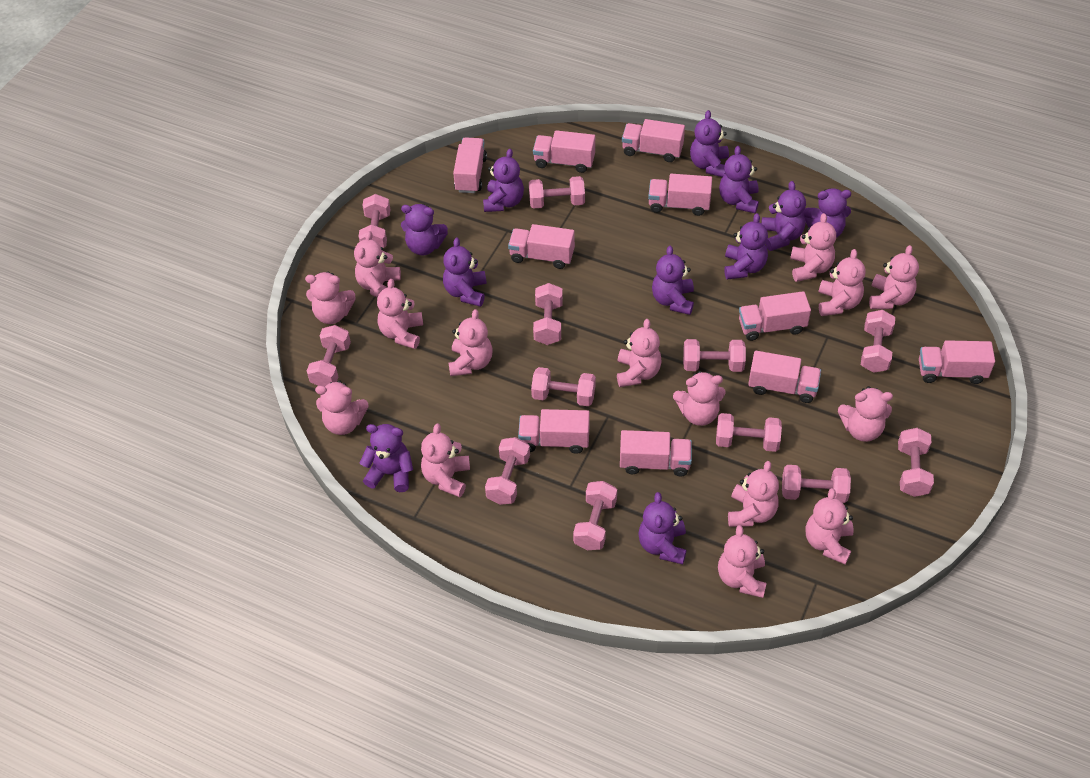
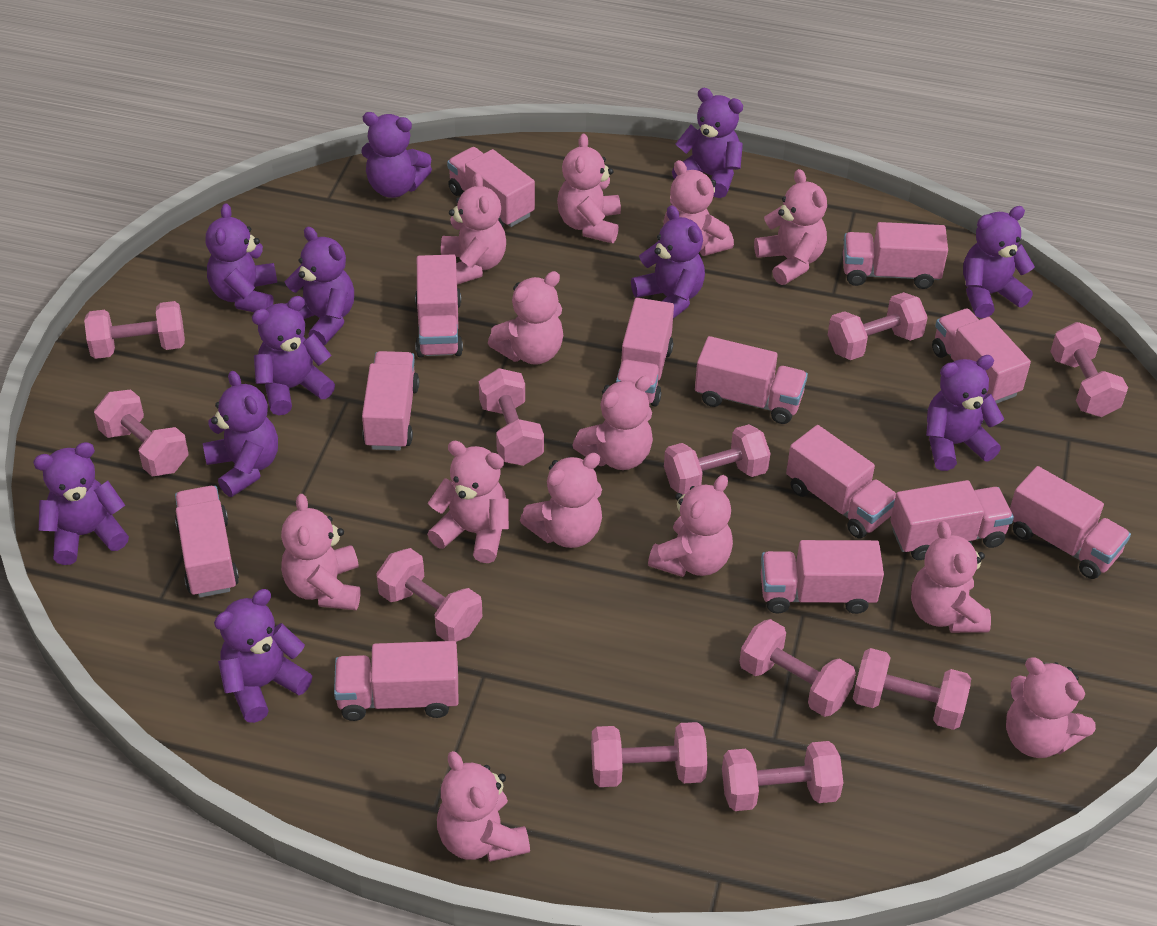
pink dumbbell: [307,325,351,387] [359,194,390,248] [485,437,530,505] [529,176,585,209] [531,367,596,406] [533,283,563,345] [573,481,617,550] [683,339,746,372] [716,413,782,452] [782,465,851,503] [861,310,895,373] [898,428,934,497] = 12 -> [84,301,185,359] [94,390,189,476] [376,548,482,642] [479,368,544,466] [591,722,708,787] [664,424,771,495] [722,741,843,811] [739,619,856,717] [828,292,928,360] [853,648,971,730] [1050,322,1128,417] = 11
pink teddy bear: [305,272,356,324] [315,380,369,435] [354,231,401,297] [377,279,423,349] [421,423,470,497] [449,309,492,376] [617,319,662,387] [673,371,726,426] [718,525,767,598] [728,461,779,527] [790,213,836,282] [806,488,854,565] [818,249,866,316] [838,386,893,442] [869,245,919,309] = 15 -> [281,494,360,610] [427,441,509,563] [437,751,530,862] [441,173,506,285] [488,271,563,365] [520,453,602,548] [557,134,621,243] [572,376,653,470] [648,475,733,577] [663,160,734,256] [754,169,827,285] [911,521,991,633] [1006,657,1096,758] = 13
pink truck: [453,137,487,193] [508,224,575,269] [518,409,589,454] [533,130,595,173] [620,430,692,476] [622,119,685,162] [648,174,712,216] [739,291,811,341] [748,351,821,403] [919,340,995,384] = 10 -> [175,486,239,598] [334,641,458,721] [362,351,419,451] [415,255,463,358] [447,147,535,227] [615,298,674,407] [695,336,808,424] [761,540,884,614] [786,425,896,539] [843,222,948,289] [890,480,1014,560] [932,309,1031,404] [1010,466,1131,579] = 13

